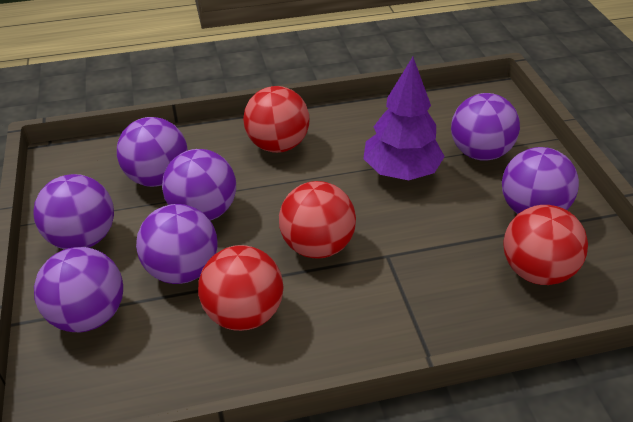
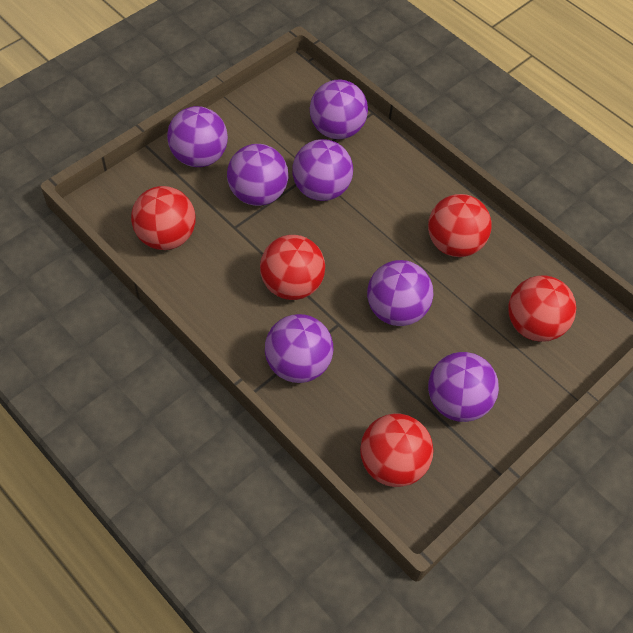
purple tree: [363,57,445,180] = 1 -> none = 0
red ball: [198,245,283,331] [243,86,309,153] [279,181,356,259] [504,205,588,285] = 4 -> [131,186,196,250] [260,235,325,300] [360,413,433,487] [428,194,492,257] [508,275,576,342] = 5

